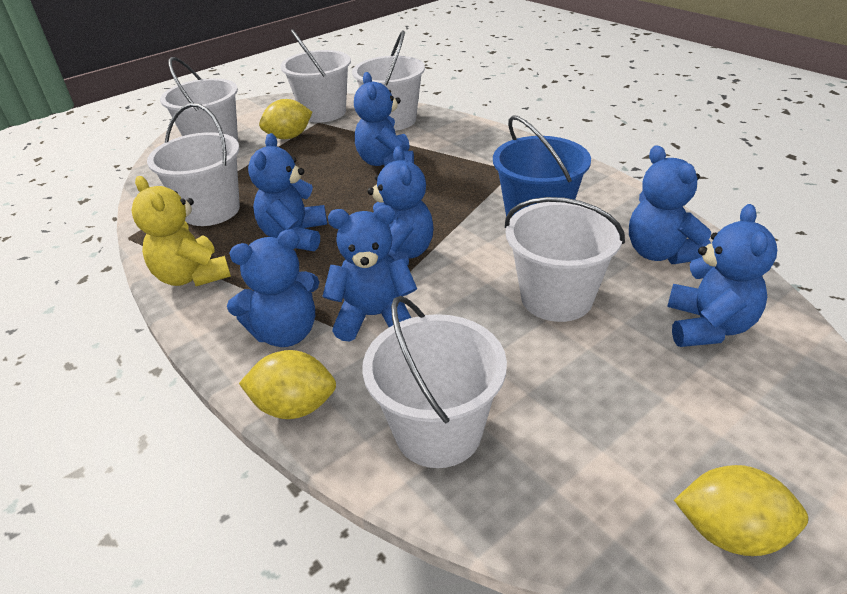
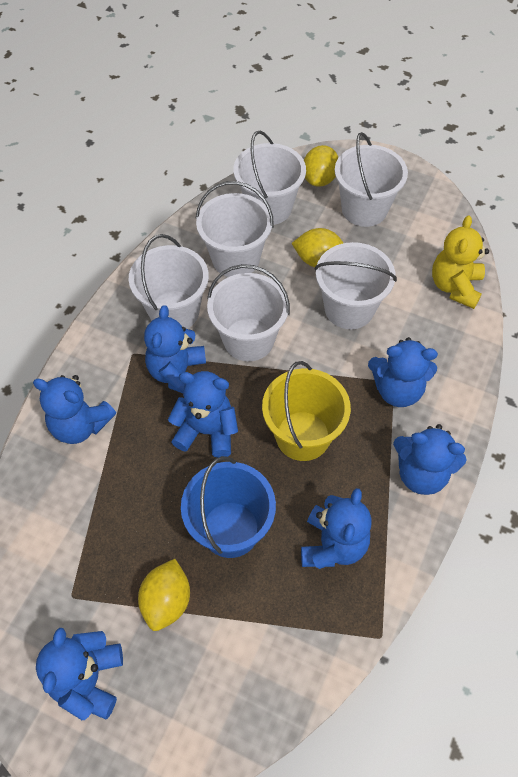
yellow bucket: none = 0 -> [262,361,351,461] = 1

